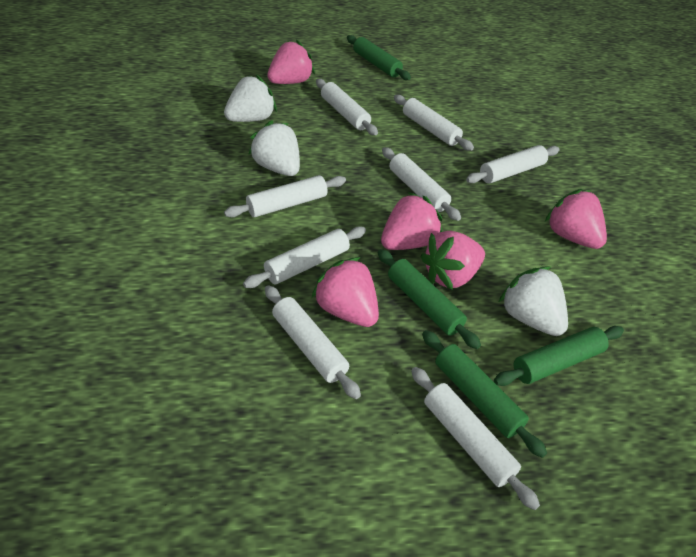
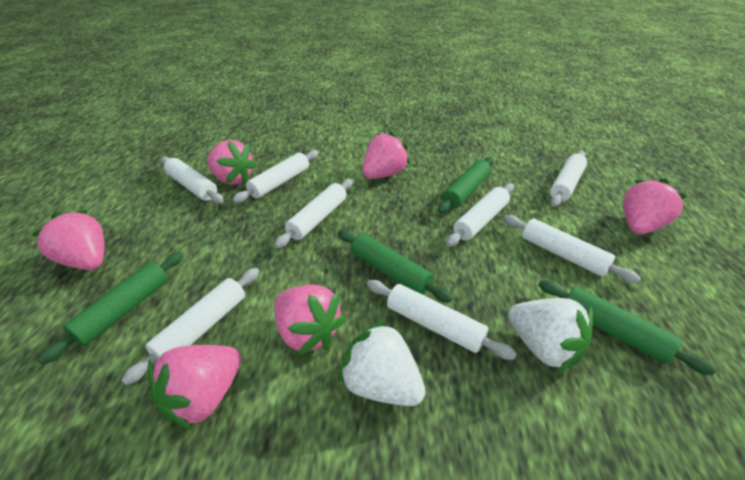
pink strawberry: [267,40,315,84] [311,257,379,327] [381,192,442,250] [420,231,485,290] [545,189,607,249] = 5 -> [32,210,105,270] [148,345,241,430] [207,140,257,185] [274,285,346,356] [362,131,410,179] [623,178,687,234] = 6
white strawberry: [224,75,277,122] [248,120,300,176] [498,267,568,336] = 3 -> [338,320,426,406] [508,298,593,372] = 2

